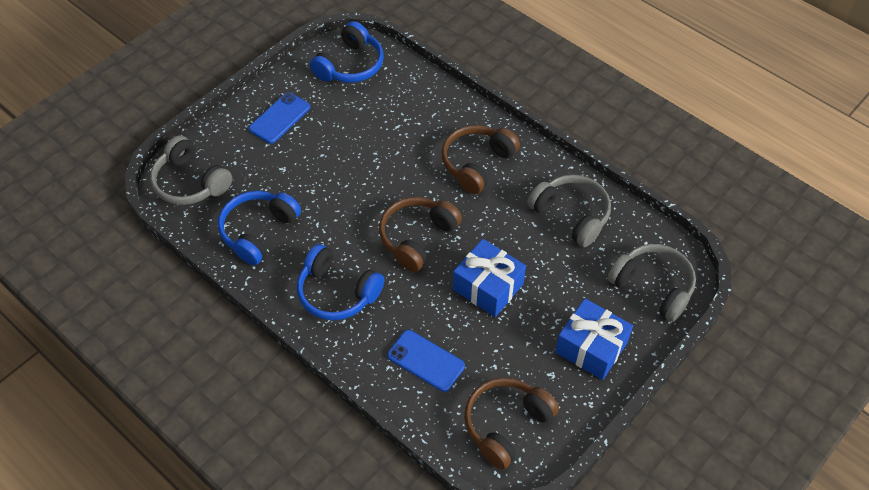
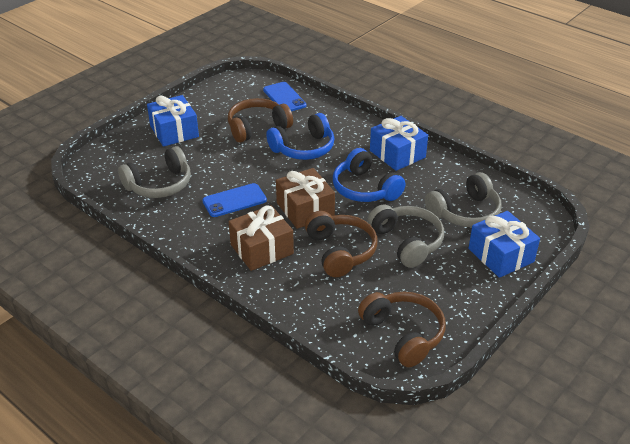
blue gift: [453,239,526,317] [555,298,633,380] = 2 -> [147,95,199,147] [370,116,428,171] [468,211,540,278] = 3
blue headphones: [218,191,301,265] [297,244,385,320] [310,21,384,83] = 3 -> [266,113,334,160] [333,148,406,202] = 2
brown gift: none = 0 -> [229,205,294,271] [276,168,335,229] = 2

